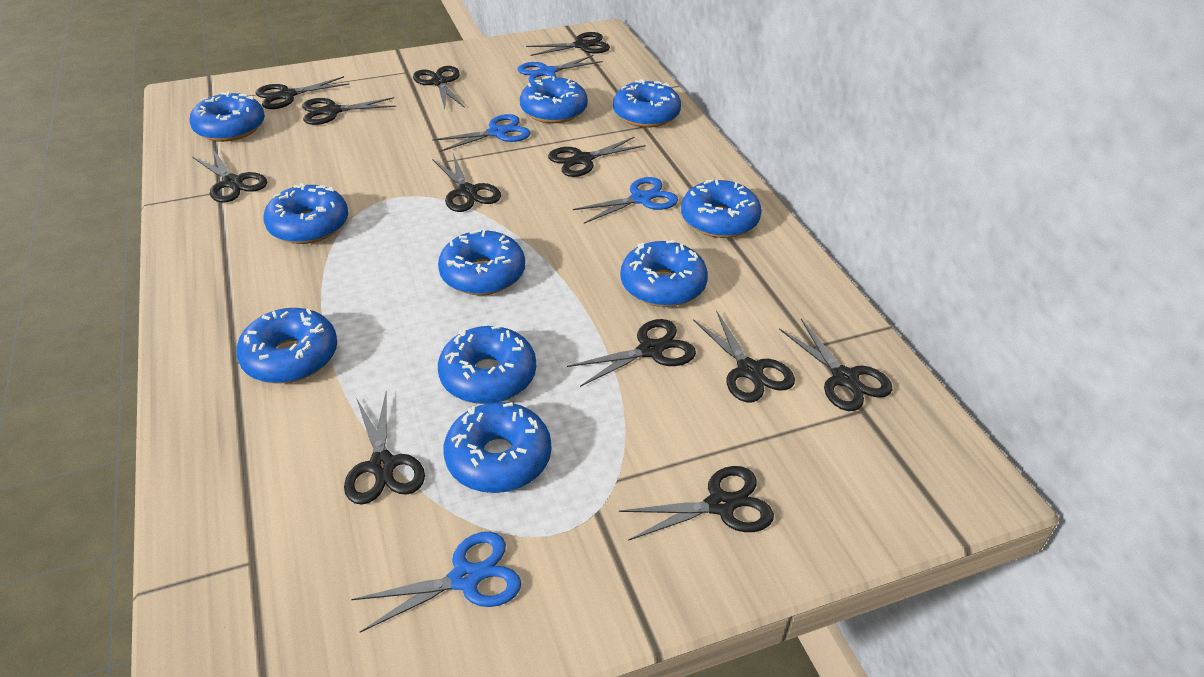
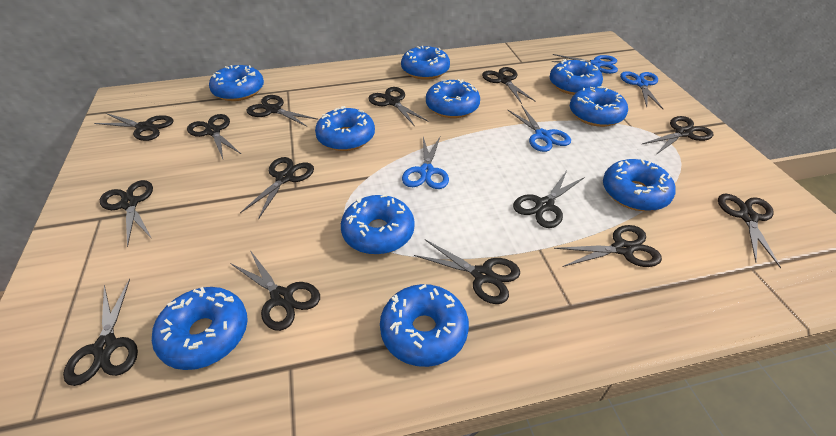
black scissors: [192,149,267,203] [256,76,350,109] [302,97,396,125] [344,393,425,505] [413,66,465,109] [432,154,501,212] [526,32,610,56] [548,137,646,177] [567,319,696,387] [619,466,774,541] [693,310,795,402] [779,319,892,411] = 12 -> [63,278,138,386] [94,113,174,141] [100,180,153,247] [187,114,241,159] [230,250,320,331] [240,157,314,220] [246,95,317,127] [368,87,428,126] [414,239,520,304] [482,67,536,104] [513,171,585,228] [554,225,662,267] [642,116,713,154] [718,194,781,268] = 14

